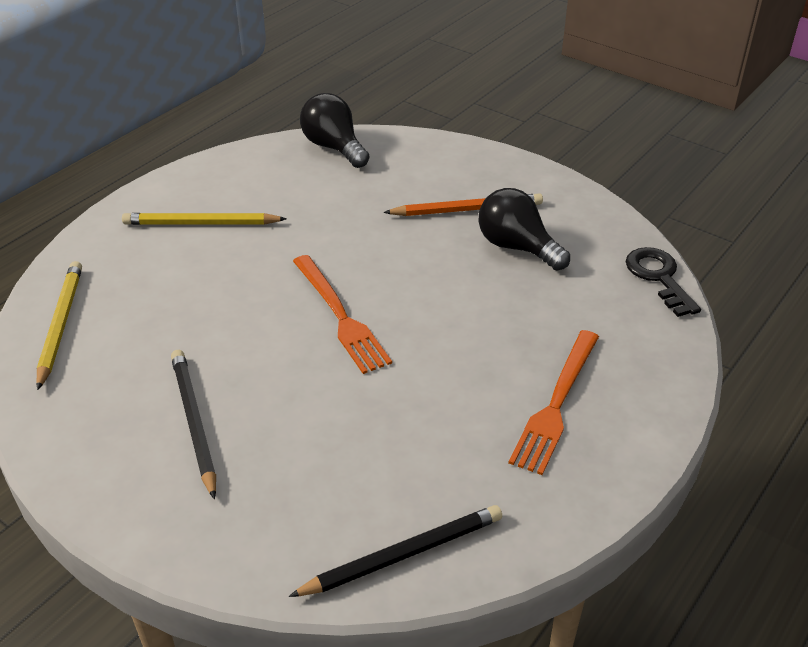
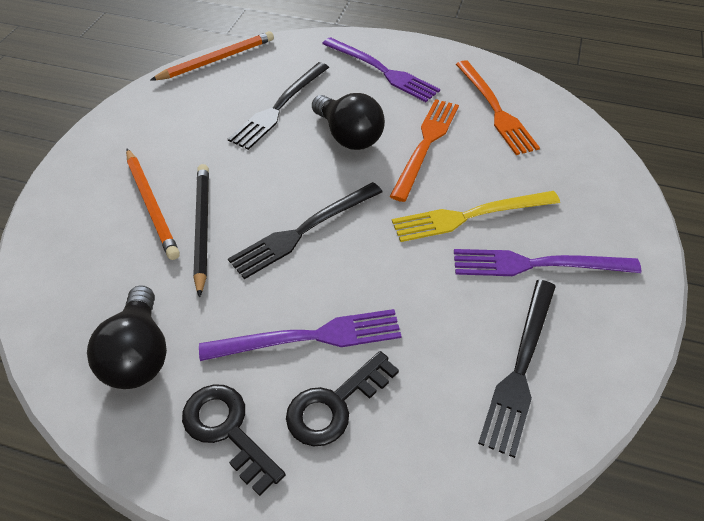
black fork: none = 0 -> [228,62,329,150] [228,182,382,279] [478,280,556,458] = 3
black key: [626,247,701,317] = 1 -> [182,384,286,496] [286,351,399,446] = 2
black pencil: [171,350,216,499] [289,505,502,597] = 2 -> [193,164,209,298] = 1
orange pencil: [383,193,543,216] = 1 -> [126,149,180,260] [151,31,274,80] = 2
purple fork: none = 0 -> [199,309,402,361] [322,37,440,102] [454,249,642,276] = 3
yellow fork: none = 0 -> [392,191,560,242] = 1
yellow pencil: [36,261,82,390] [122,213,287,225] = 2 -> none = 0

